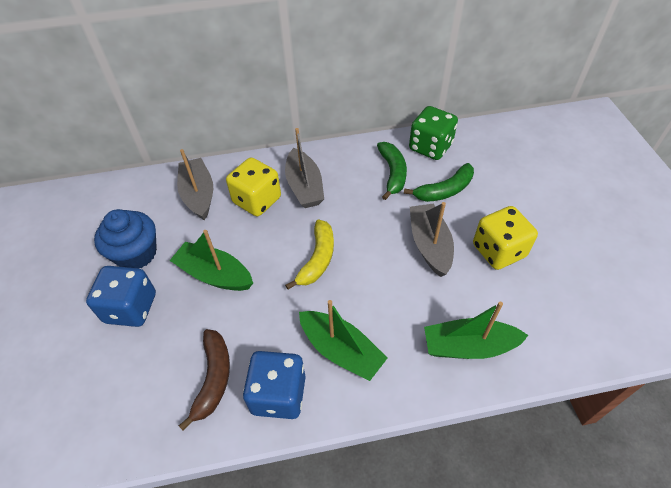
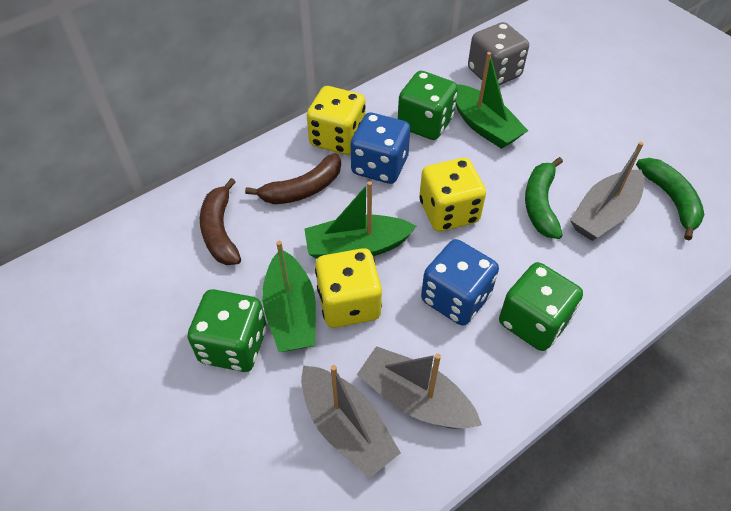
blue cupcake: [94,209,157,268] = 1 -> none = 0
brown banana: [179,329,230,430] = 1 -> [200,178,241,265] [245,153,341,204] = 2
green dice: [409,106,458,160] = 1 -> [187,289,267,372] [398,71,458,140] [499,262,583,351] = 3
grey dice: none = 0 -> [468,22,529,85] = 1
yellow banana: [285,220,334,289] = 1 -> none = 0
yellow dice: [226,157,281,216] [473,206,538,270] = 2 -> [307,86,365,155] [315,248,382,328] [419,158,486,232] = 3

